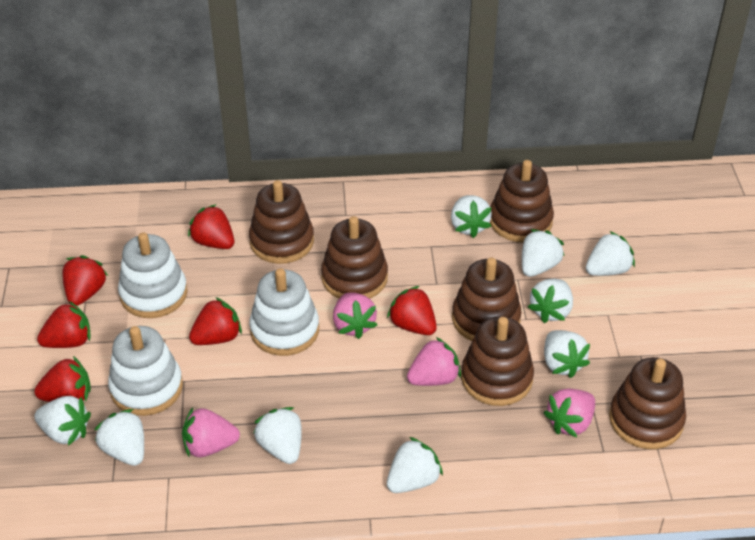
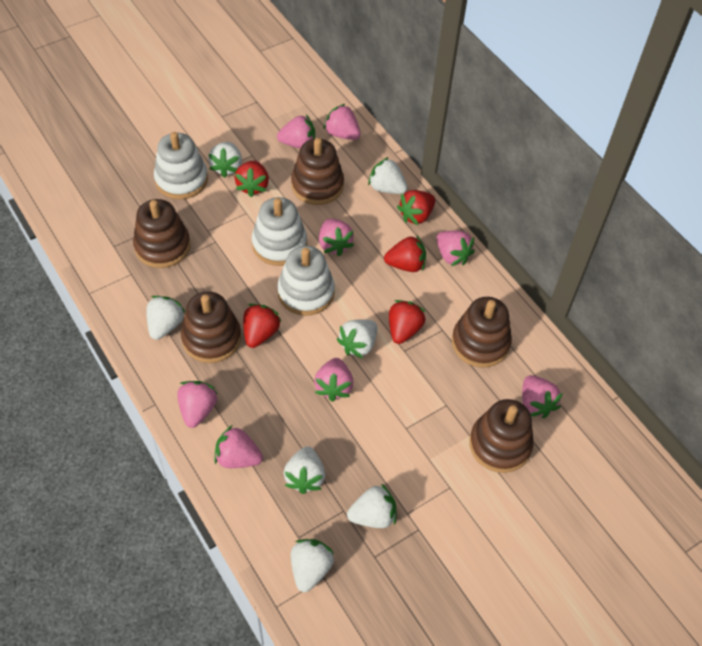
brown stacking toy: [249,180,314,264] [321,216,388,299] [452,257,522,341] [461,317,534,406] [490,160,554,243] [609,357,686,449] = 6 -> [133,199,190,268] [181,291,241,363] [291,138,344,205] [452,297,512,367] [469,399,534,473] = 5
pink strawberry: [182,407,240,457] [333,292,377,339] [407,337,461,386] [544,389,595,437] = 4 -> [177,381,218,428] [215,425,263,468] [277,115,315,148] [314,358,353,402] [319,219,354,256] [323,104,361,140] [436,231,475,266] [522,375,563,418] = 8
red strawberry: [34,356,91,402] [37,301,91,348] [62,255,107,306] [188,204,234,249] [189,297,242,345] [387,286,437,335] = 6 -> [235,161,269,197] [243,304,282,348] [384,236,426,272] [389,300,426,344] [397,190,435,225] = 5
white strawberry: [34,396,91,446] [94,409,144,466] [254,407,302,464] [387,437,443,493] [451,195,492,238] [522,229,564,277] [528,279,573,323] [544,330,590,378] [586,231,635,276] = 9 -> [146,296,185,340] [208,142,242,178] [284,446,325,494] [291,539,334,592] [337,319,377,359] [347,483,397,528] [368,157,408,194] = 7

